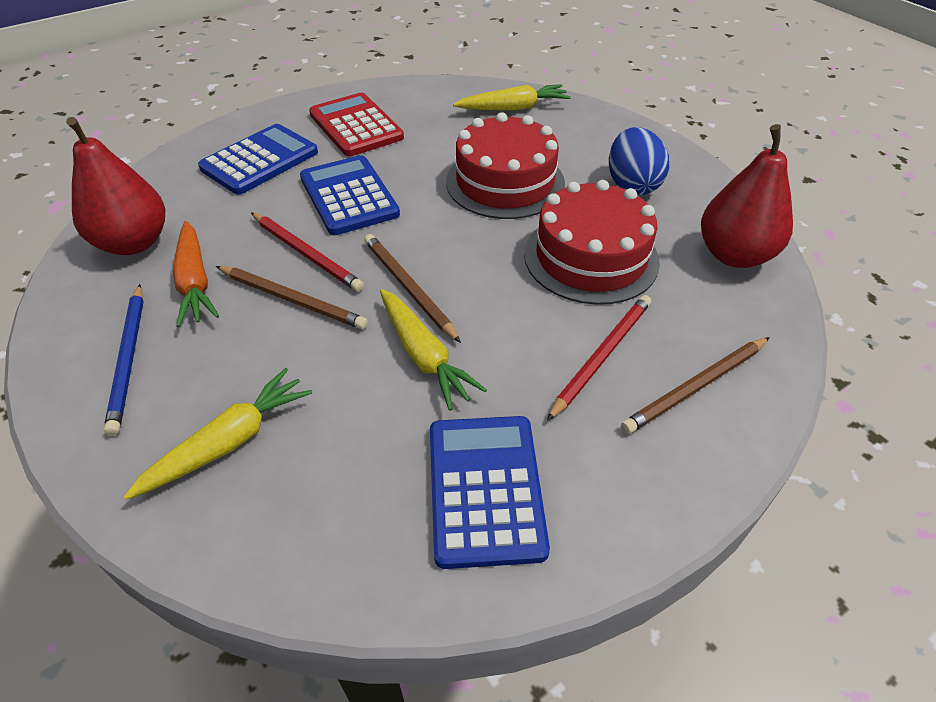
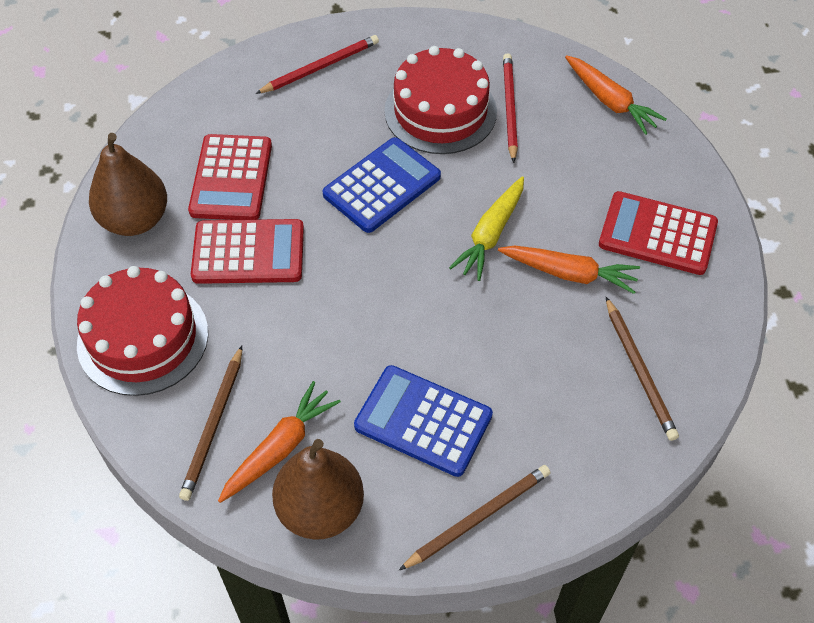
blue calculator: [198,124,318,195] [300,155,400,235] [430,416,550,569] = 3 -> [323,137,441,233] [354,365,493,477] = 2
blue egg: [609,127,669,195] = 1 -> none = 0
blue pencil: [104,284,144,436] = 1 -> none = 0
brown pear: none = 0 -> [89,133,167,236] [272,439,364,540] = 2
orange carrot: [173,221,219,327] = 1 -> [218,381,341,503] [498,245,640,294] [565,55,667,135] = 3
red calculator: [309,93,404,156] = 1 -> [188,134,272,220] [191,219,304,284] [599,191,718,275] = 3
red pear: [66,117,165,255] [701,124,793,268] = 2 -> none = 0
yellow carrot: [124,368,312,500] [380,289,487,411] [453,84,571,111] = 3 -> [449,176,524,281] = 1

